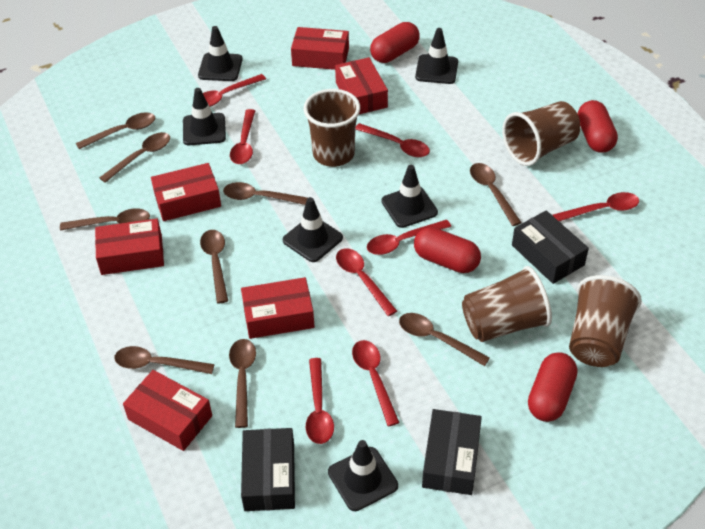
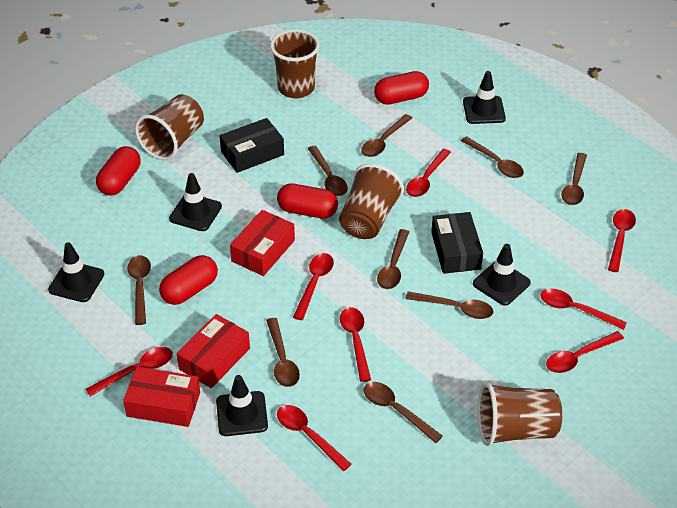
black box: [241,428,295,511] [422,409,482,495] [512,210,589,284] = 3 -> [220,118,284,173] [431,212,483,274] = 2
black traffic cone: [183,88,226,145] [198,26,242,81] [283,197,343,262] [328,440,398,511] [381,165,438,228] [415,28,458,84] = 6 -> [48,242,104,302] [169,173,222,231] [216,375,268,436] [463,71,506,124] [473,244,531,306] = 5
red box: [95,218,164,275] [123,370,212,451] [151,163,221,221] [241,277,314,339] [291,27,349,70] [335,57,388,114] = 6 -> [123,367,200,427] [176,314,250,389] [230,210,295,276] = 3

